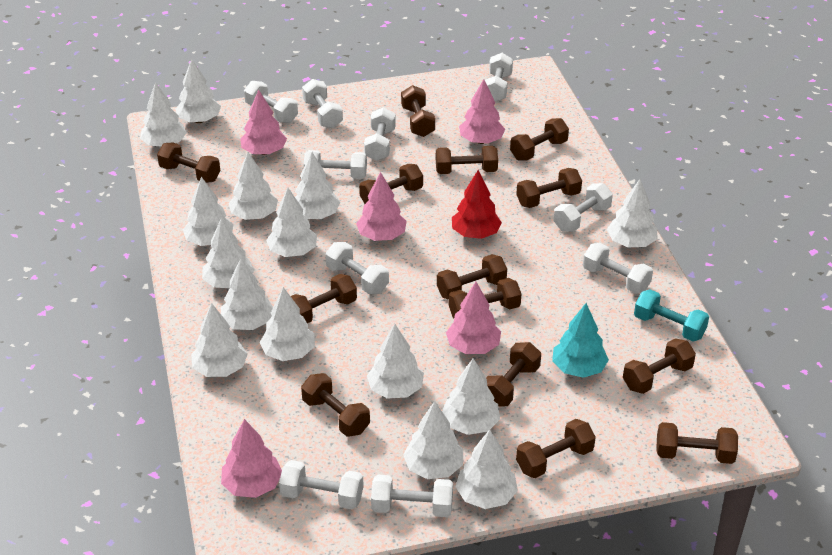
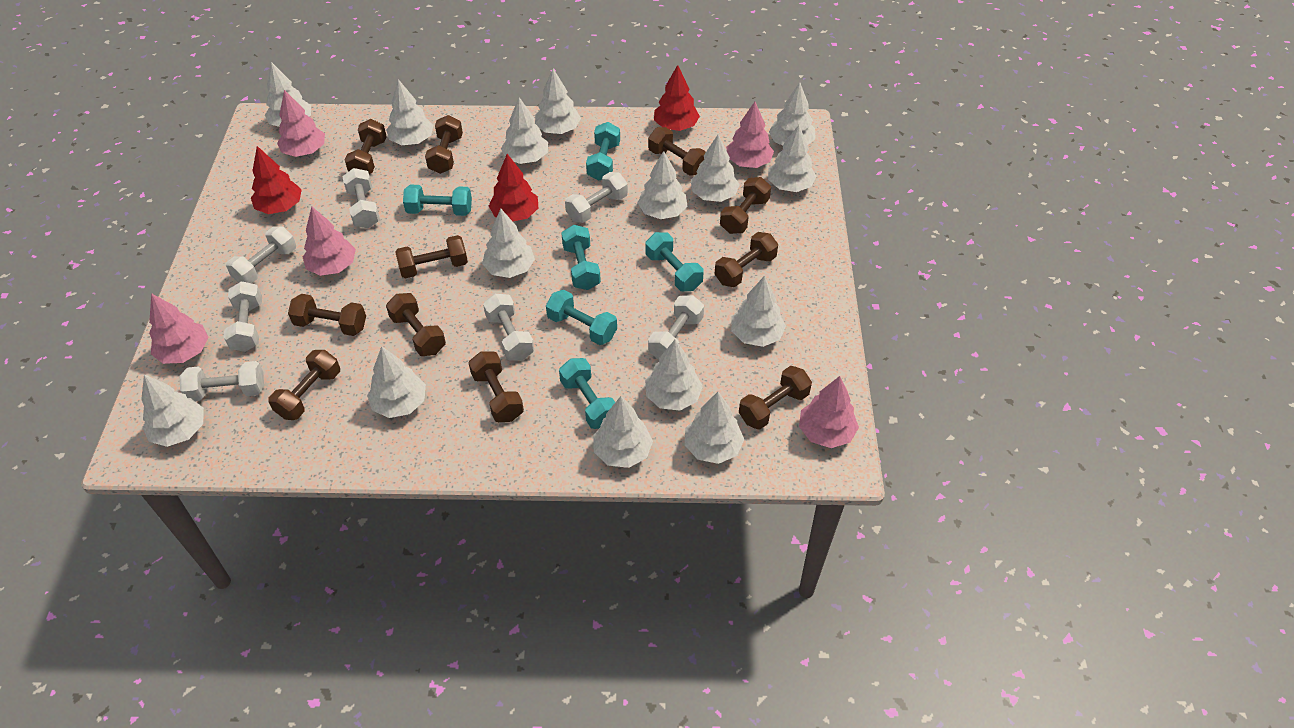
brown dumbbell: [157,143,220,183] [291,274,357,323] [301,373,370,437] [359,164,423,204] [401,85,435,137] [436,146,498,174] [437,254,507,300] [449,278,521,318] [486,342,541,406] [510,118,569,161] [516,168,582,208] [516,419,596,478] [623,338,696,394] [656,422,738,464] = 14 -> [269,350,340,420] [288,294,366,336] [345,119,387,174] [386,293,446,356] [395,235,468,278] [425,115,463,174] [469,351,524,422] [648,127,706,176] [715,232,778,287] [720,177,771,234] [739,366,812,430] = 11
red tree: [452,170,502,239] = 1 -> [251,146,302,214] [489,154,538,221] [654,65,700,131] = 3
turquoise dumbbell: [634,289,709,341] = 1 -> [403,185,472,216] [546,290,617,345] [559,358,615,429] [561,225,601,290] [586,122,620,181] [646,232,704,291] = 6
turquoise tree: [552,303,609,378] = 1 -> none = 0
white dumbbell: [244,81,298,123] [279,460,364,509] [302,79,343,128] [304,150,367,179] [325,242,389,294] [364,107,396,161] [371,475,453,517] [485,53,513,102] [554,183,613,232] [583,243,653,294] = 10 -> [180,361,264,401] [224,281,262,352] [226,226,296,283] [342,168,380,228] [483,294,534,361] [565,172,628,223] [648,295,704,360] = 7

